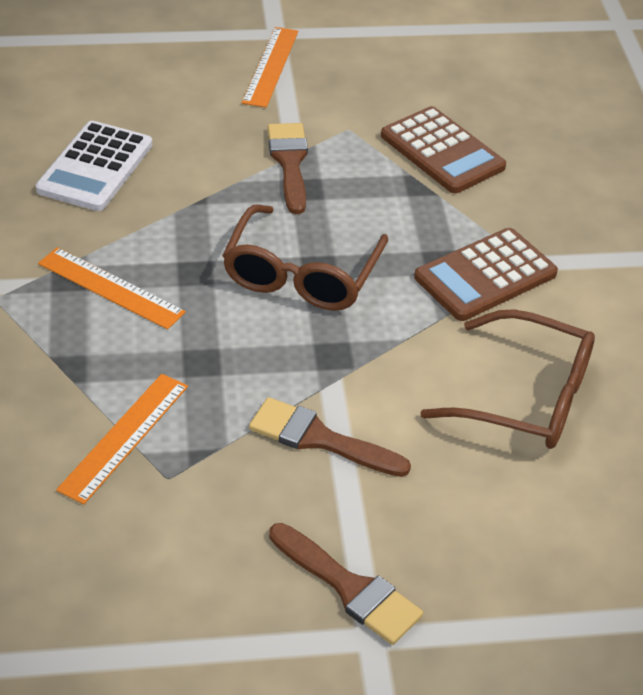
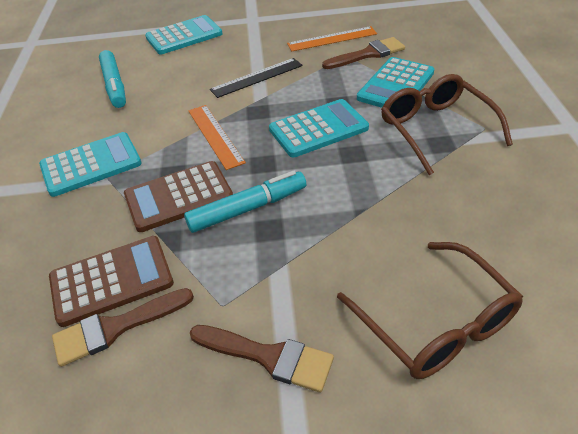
black ruler: none = 0 -> [210,58,303,98] = 1
orange ruler: [38,247,186,330] [56,374,188,505] [242,27,298,108] = 3 -> [188,105,246,170] [287,26,377,51] = 2
turquoise calculator: none = 0 -> [39,132,142,197] [145,15,223,54] [269,99,369,157] [357,57,434,108] = 4
turquoise marker: none = 0 -> [99,50,126,108] [184,171,306,233] = 2
white calculator: [36,121,153,211] = 1 -> none = 0

